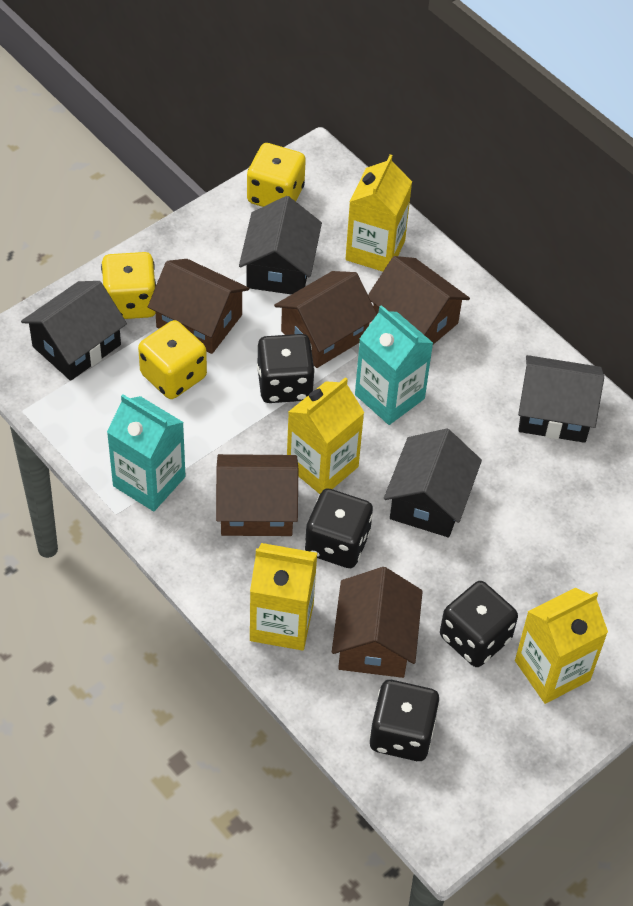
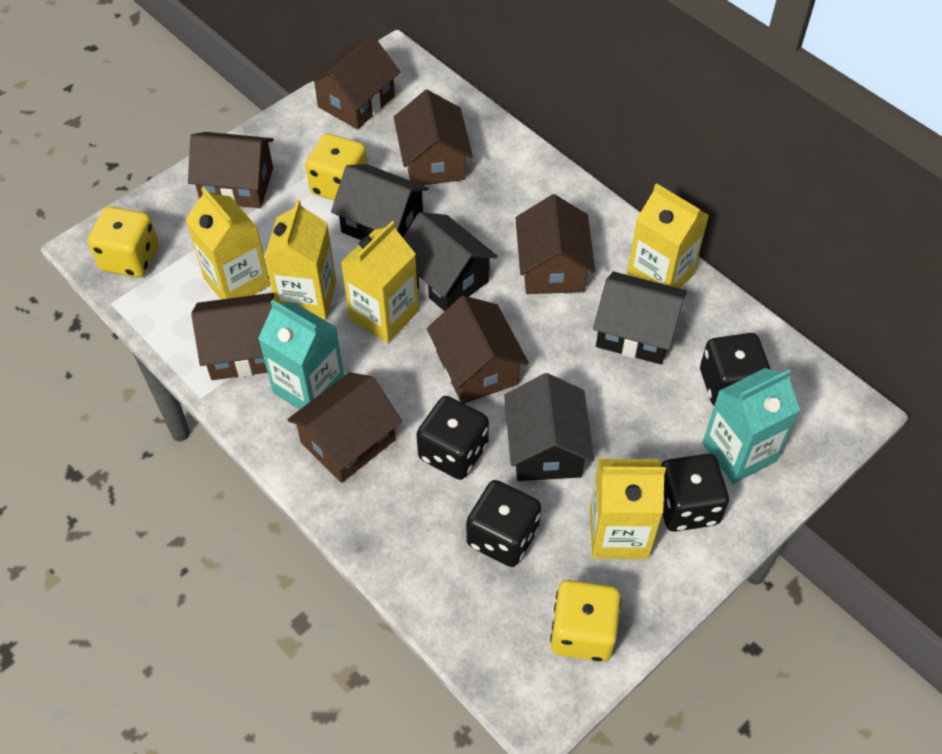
brown house: [148,259,249,354] [216,454,298,536] [274,271,377,368] [332,567,423,678] [368,256,470,344] = 5 -> [188,132,274,208] [191,293,274,380] [287,372,402,483] [307,35,400,129] [394,90,473,186] [427,296,529,404] [516,194,595,294] = 7
yellow carton: [250,543,317,651] [287,377,365,494] [346,155,412,272] [515,588,608,704] = 4 -> [186,187,270,299] [264,199,336,320] [341,221,419,343] [590,459,666,559] [627,183,709,288] = 5

